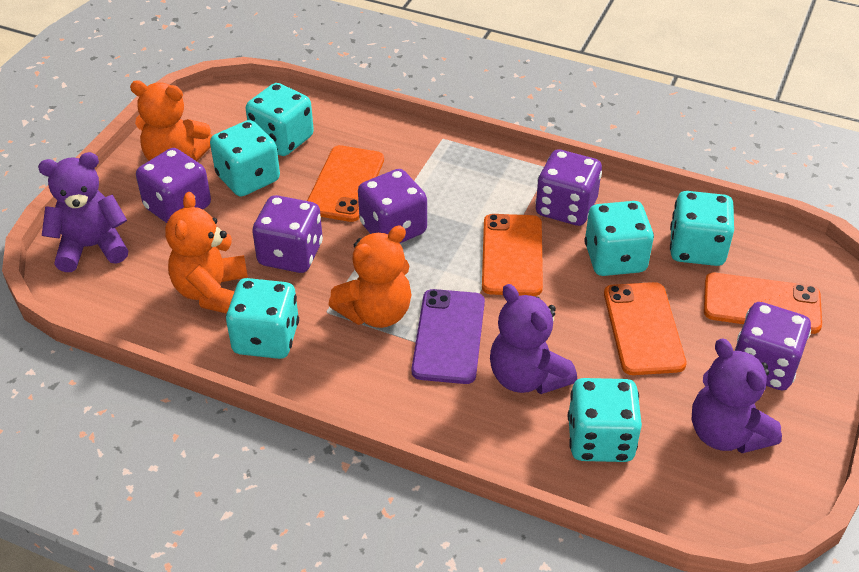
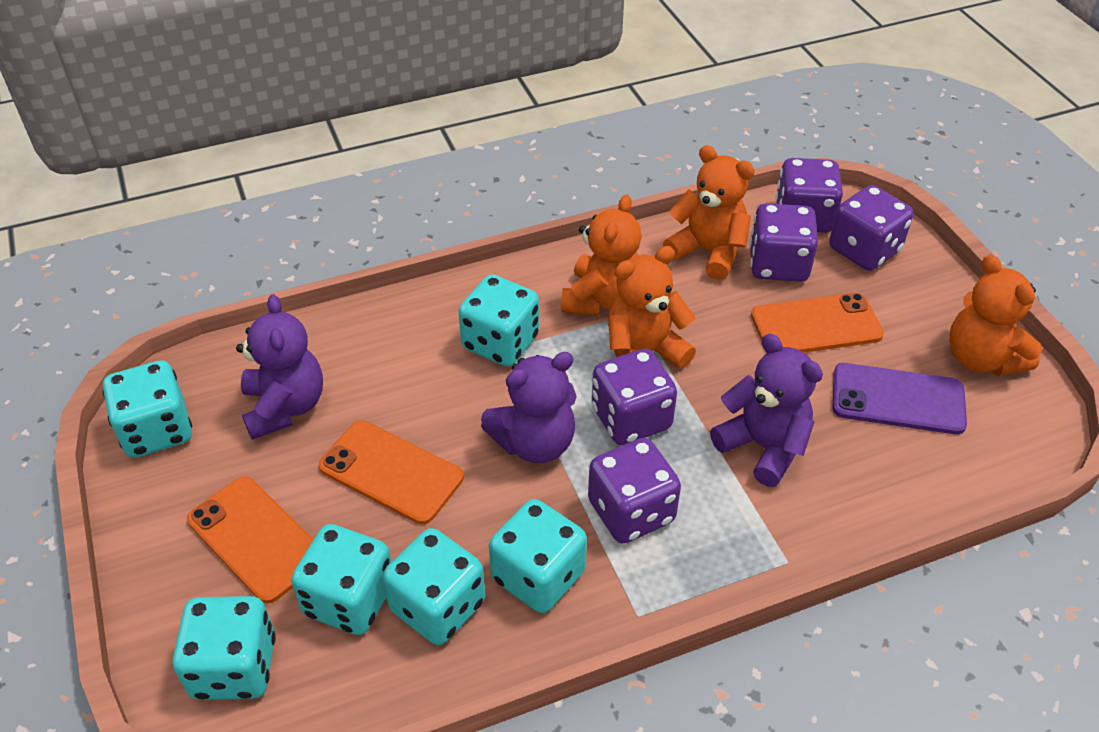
orange phone: [307,145,384,222] [482,214,543,296] [604,282,686,375] [704,273,822,334] = 4 -> [187,476,314,604] [319,420,464,525] [751,293,884,353] = 3
orange teddy bear: [130,80,212,161] [165,192,248,313] [328,226,411,328] = 3 -> [561,194,642,315] [608,246,696,368] [663,145,755,280] [949,255,1043,376] = 4

